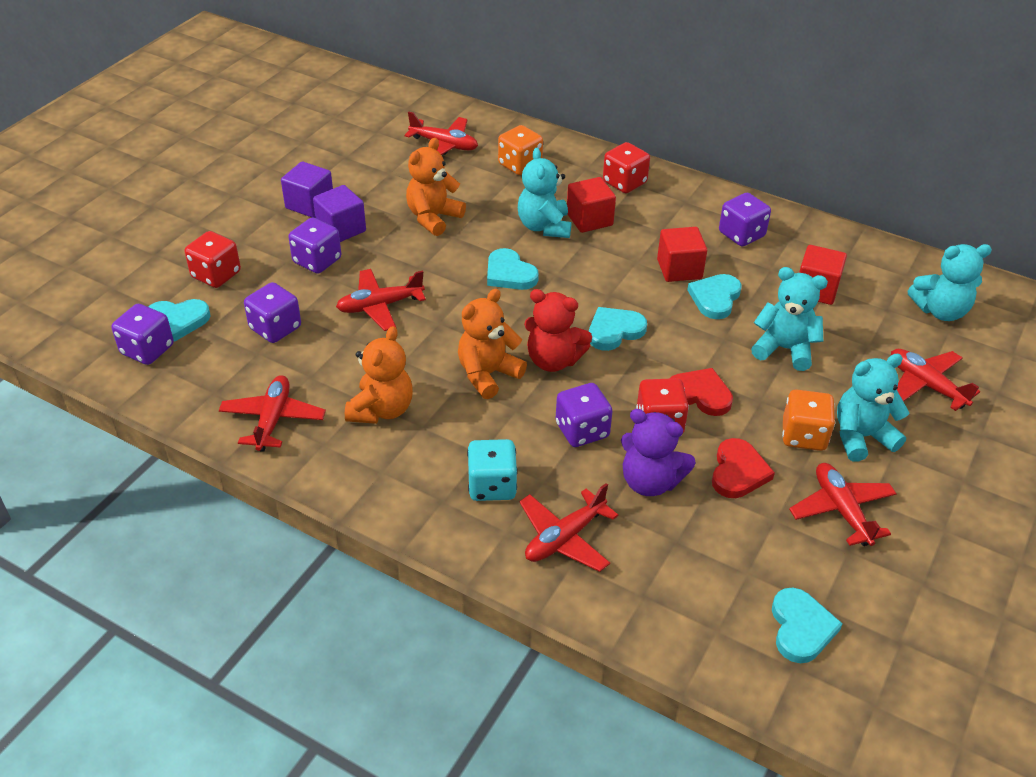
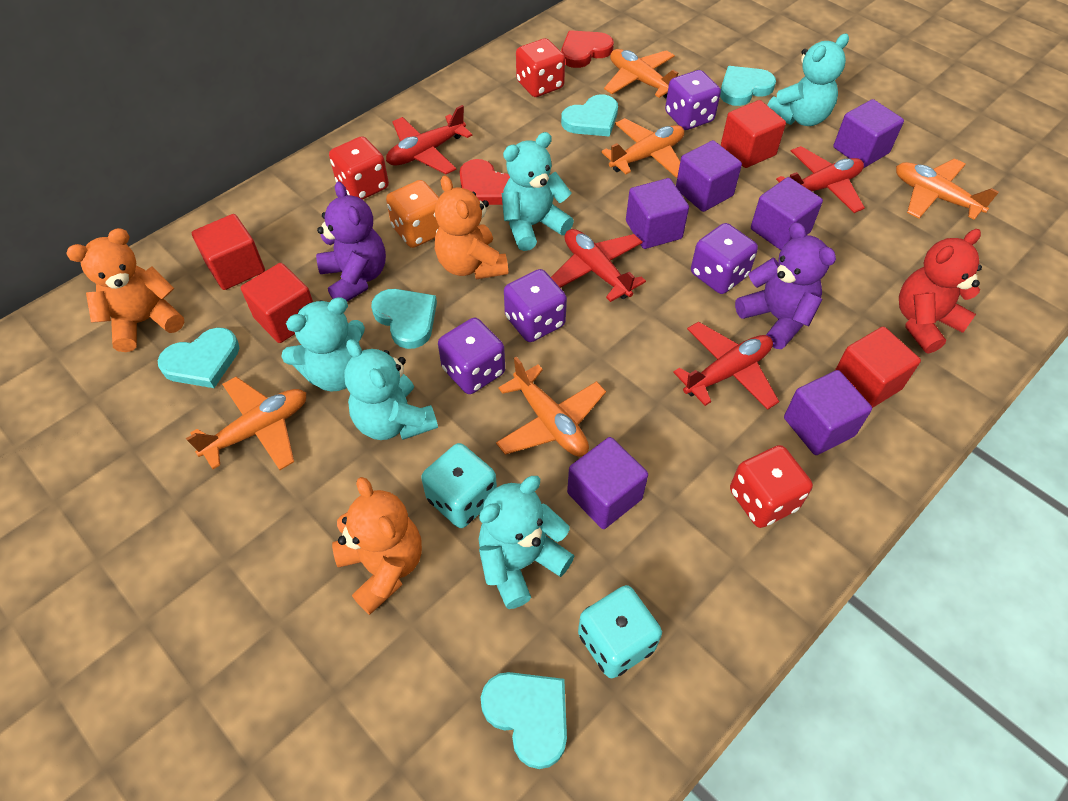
orange dice: [498,125,543,175] [782,389,835,451] = 2 -> [386,180,440,248] = 1
orange plane: none = 0 -> [186,377,306,470] [496,357,606,457] [601,118,684,178] [604,49,678,99] [896,159,999,220] = 5
purple cube: [281,161,333,218] [313,185,366,242] = 2 -> [567,437,648,529] [626,178,689,249] [676,140,742,212] [751,177,823,250] [784,370,872,455] [833,99,904,168] = 6
purple dice: [111,304,174,365] [244,282,301,343] [288,217,341,274] [556,383,613,447] [719,193,771,246] = 5 -> [438,318,505,394] [504,269,567,342] [665,70,721,130] [691,223,758,294] = 4
purple teddy bear: [621,409,696,496] = 1 -> [316,181,386,301] [735,222,836,349] = 2
red cube: [567,177,616,233] [657,227,707,282] [799,245,847,305] = 3 -> [192,214,265,290] [241,263,313,343] [721,100,786,168] [835,327,921,408] = 4
red plane: [219,375,326,452] [336,269,426,331] [405,112,478,155] [519,483,618,572] [789,463,897,546] [891,349,980,411] = 6 -> [386,105,472,174] [551,229,646,302] [673,322,779,410] [776,146,865,213] = 4
turquoise dice: [467,439,518,501] = 1 -> [421,443,497,528] [578,585,662,678] = 2
turquoise teddy bear: [518,148,571,238] [751,267,828,371] [837,354,909,462] [908,244,992,321] = 4 -> [281,297,365,391] [344,339,438,440] [479,476,574,609] [502,132,574,251] [767,34,849,126] = 5

